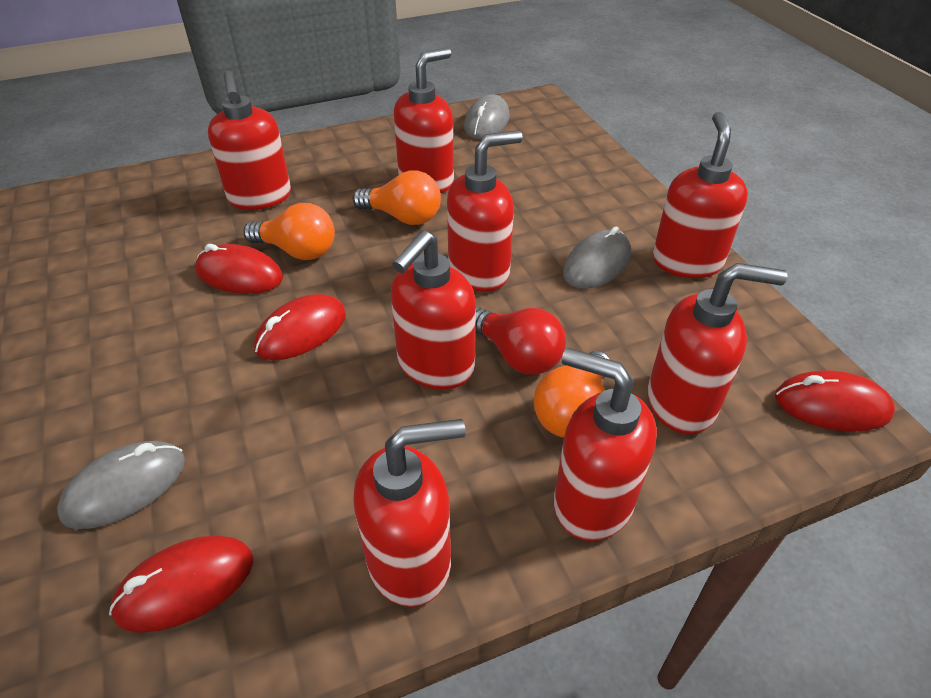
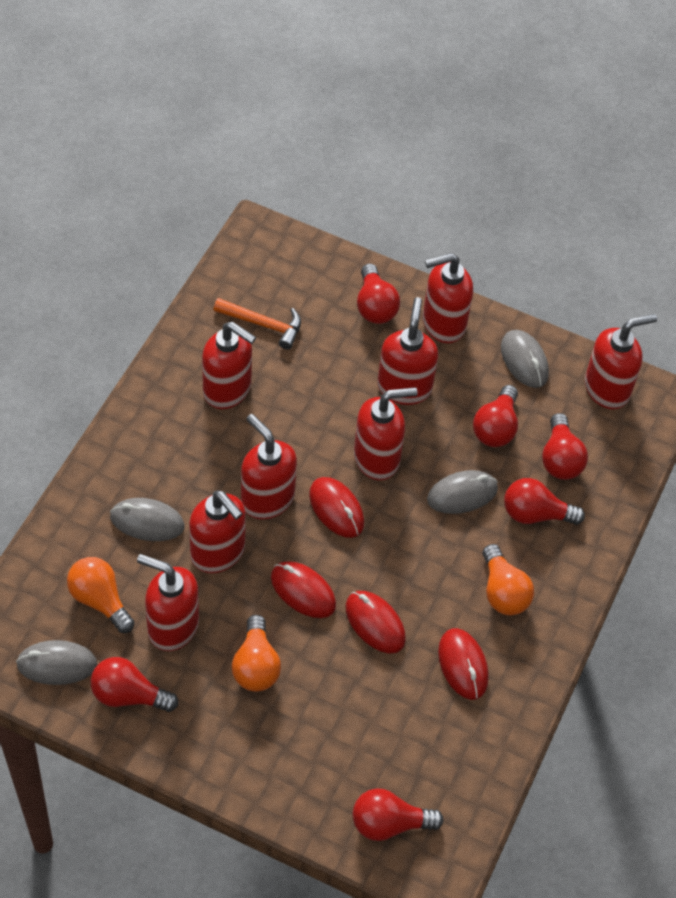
grey mouse: [57,441,185,529] [464,94,510,139] [563,226,631,289] = 3 -> [16,640,97,685] [110,498,185,541] [427,470,498,514] [501,330,549,388] = 4
orange hammer: none = 0 -> [213,298,301,350] = 1
red light bulb: [476,307,566,375] = 1 -> [91,657,178,712] [353,789,444,841] [357,264,400,324] [473,385,518,447] [504,478,585,525] [542,413,588,480] = 6

